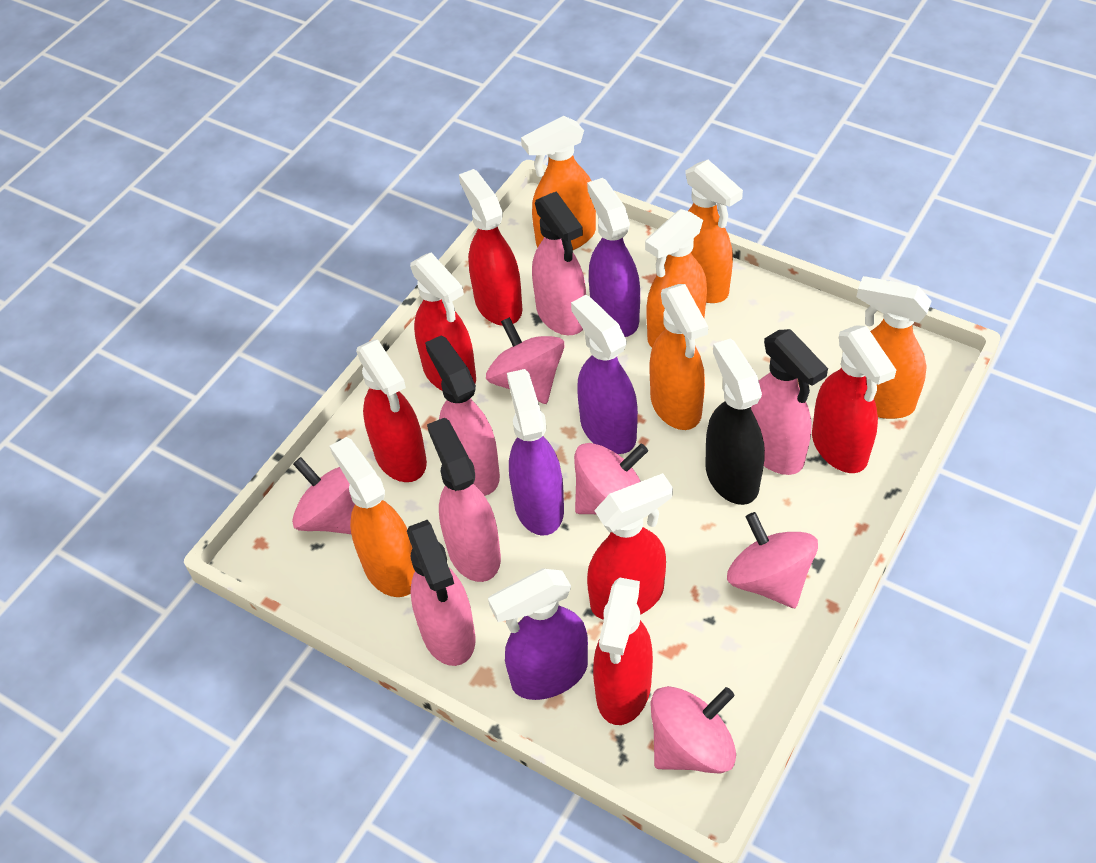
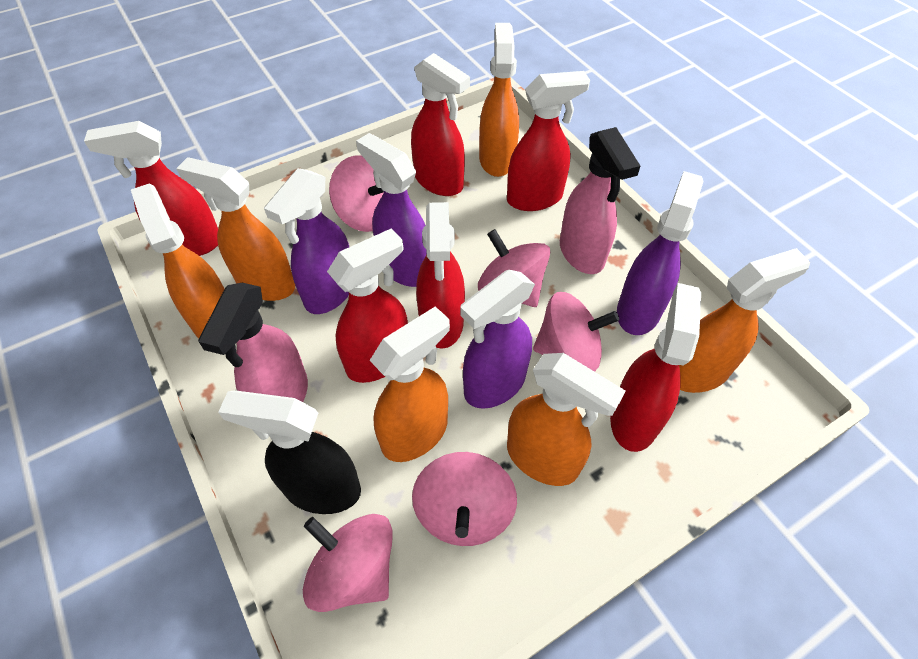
pink spray bottle: [407,520,476,666] [425,335,500,496] [427,418,501,582] [532,191,586,335] [751,329,828,475] = 5 -> [198,283,308,402] [560,127,640,274] = 2

